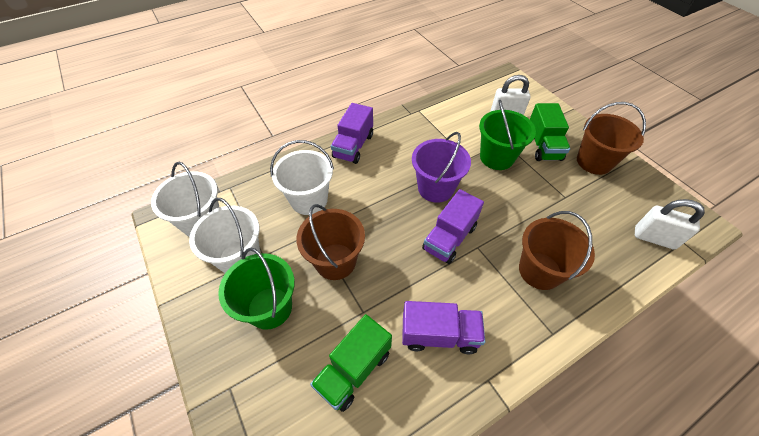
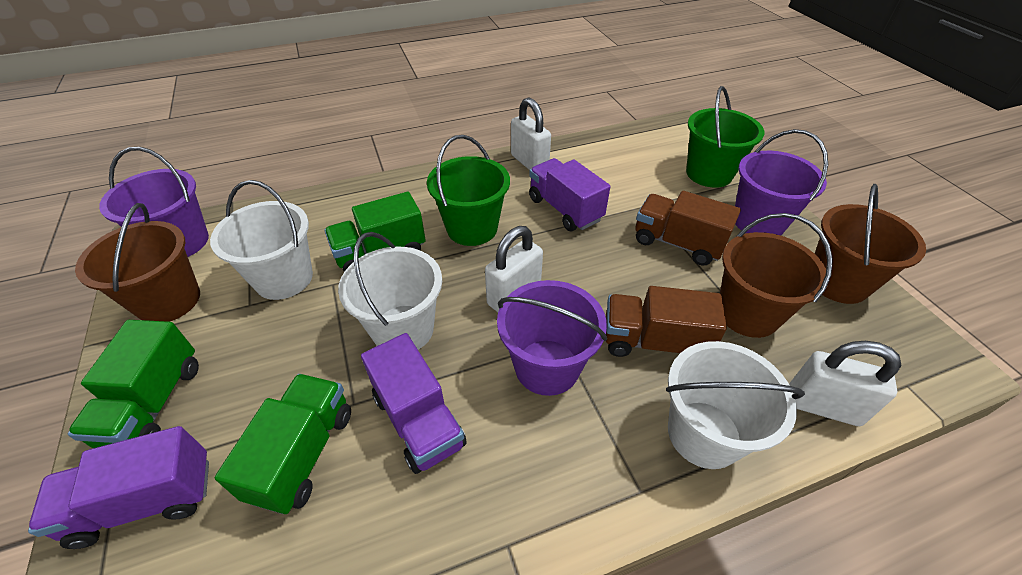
brown truck: none = 0 -> [606,286,727,357] [635,191,741,266] = 2
green truck: [310,314,392,412] [529,103,570,161] = 2 -> [68,320,199,448] [215,374,351,514] [324,192,426,272] = 3
purple bucket: [412,132,471,203] = 1 -> [99,147,209,257] [497,280,607,396] [735,129,828,236] = 3
white padlock: [490,75,531,115] [635,199,705,250] = 2 -> [485,226,543,312] [511,97,551,170] [789,341,901,426] = 3

